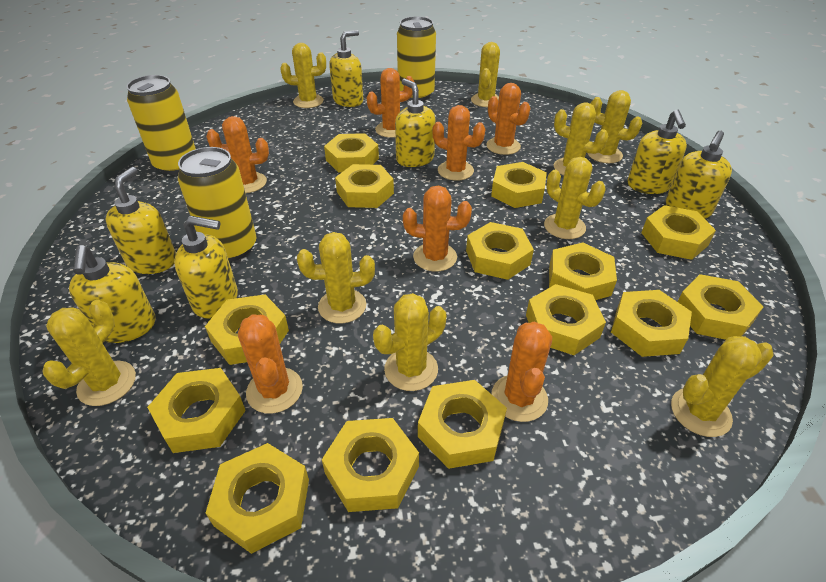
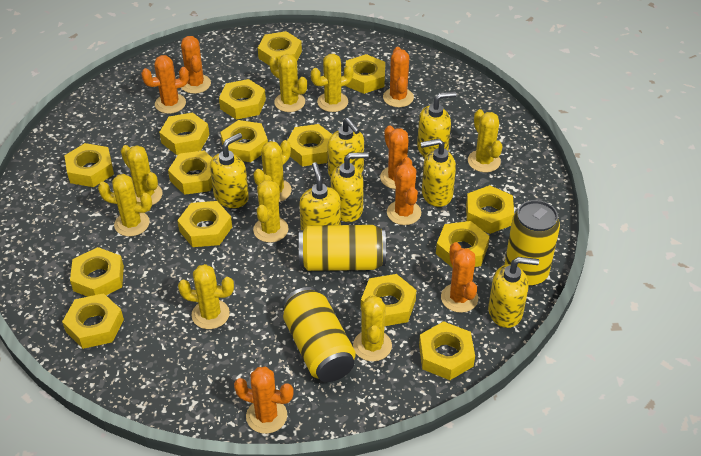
yellow nut: [147,368,246,453] [205,294,289,365] [206,443,309,554] [322,418,419,512] [324,133,379,173] [335,164,394,208] [418,380,507,469] [466,222,534,280] [491,162,547,208] [526,284,606,355] [549,243,617,300] [611,290,692,357] [641,205,716,260] [678,274,763,340] = 14 -> [62,293,124,349] [64,143,114,187] [70,247,124,297] [159,112,209,155] [168,150,213,195] [177,201,232,247] [219,79,266,120] [220,120,268,162] [258,31,302,65] [287,124,332,167] [345,54,385,94] [361,274,416,326] [419,321,475,380] [436,221,490,268] [466,185,514,234] = 15

